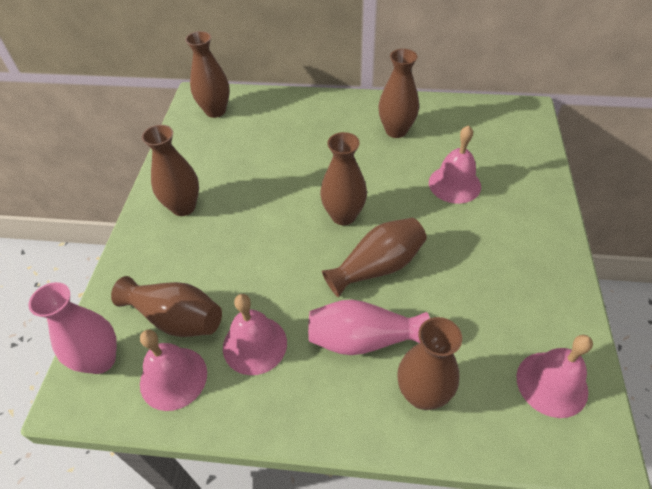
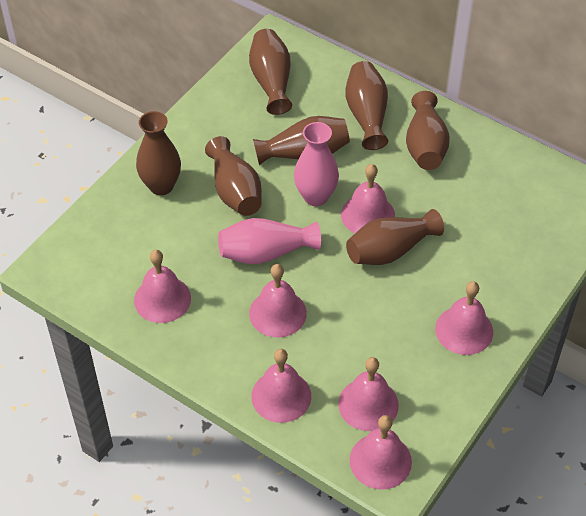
pink bell: [140,330,207,411] [223,294,287,375] [429,125,481,204] [516,335,593,418] = 4 -> [134,250,191,323] [249,264,307,337] [251,349,311,423] [338,357,399,431] [341,164,395,233] [350,415,412,490] [435,281,493,355] = 7

